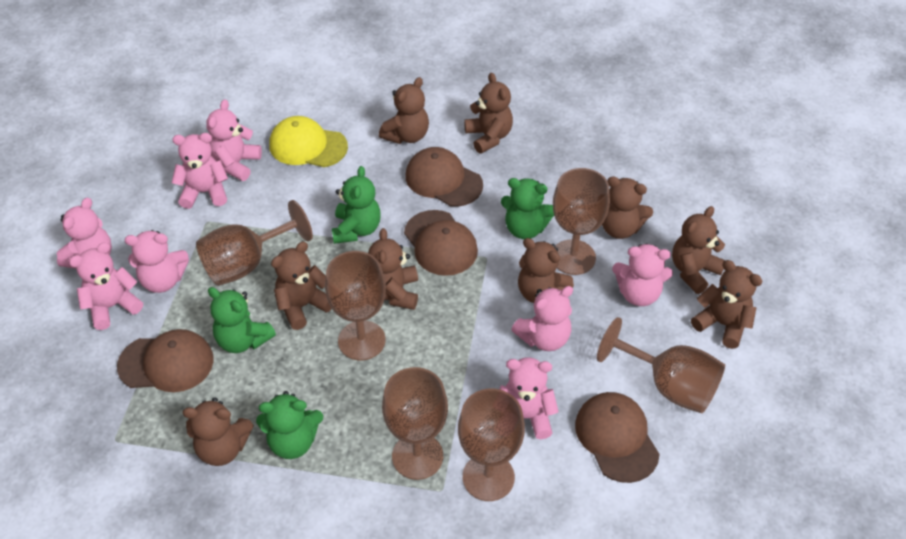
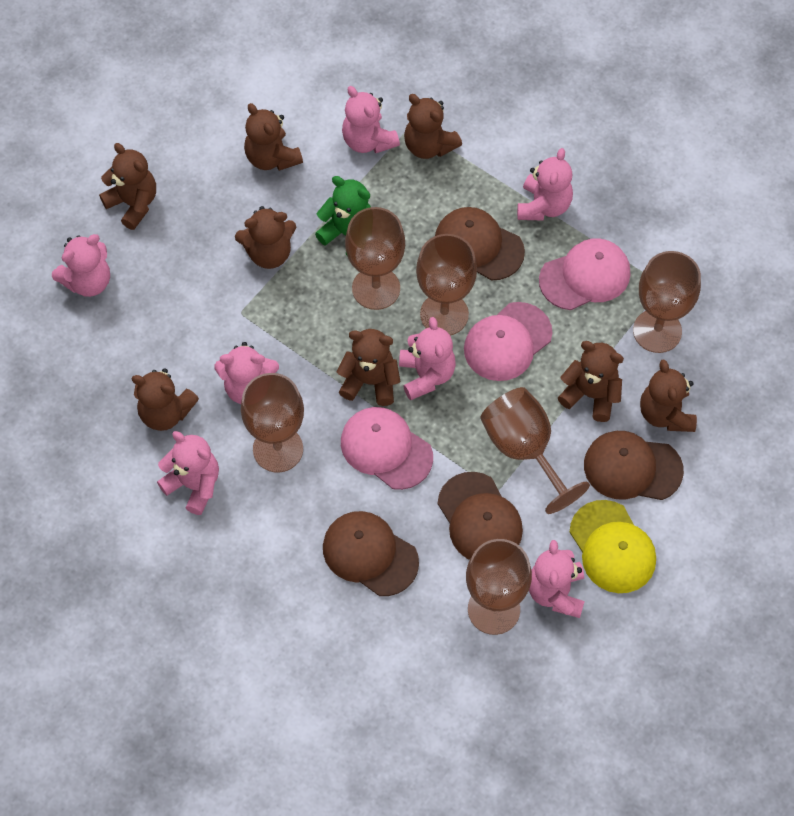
brown teddy bear: [183,398,254,466] [271,242,332,330] [368,228,418,310] [379,77,429,144] [464,73,513,154] [518,238,574,303] [602,176,653,239] [672,206,726,294] [691,260,763,349] = 9 -> [99,143,156,230] [131,368,199,431] [235,206,296,269] [244,103,303,171] [337,329,400,406] [404,94,462,159] [558,341,624,422] [640,360,697,432] = 8
green teddy bear: [208,287,276,353] [256,391,323,459] [332,166,381,244] [501,178,554,239] = 4 -> [315,176,371,257] = 1
pink cap: none = 0 -> [341,407,433,490] [464,302,552,381] [539,238,630,310] = 3
pink teddy bear: [57,198,112,269] [69,243,143,330] [125,230,189,293] [172,133,228,209] [206,99,262,181] [500,357,559,439] [511,286,573,351] [612,243,673,306] = 8 -> [52,234,110,297] [157,431,219,515] [214,342,279,404] [342,86,400,153] [399,317,456,400] [517,148,573,221] [529,540,585,618] = 7

